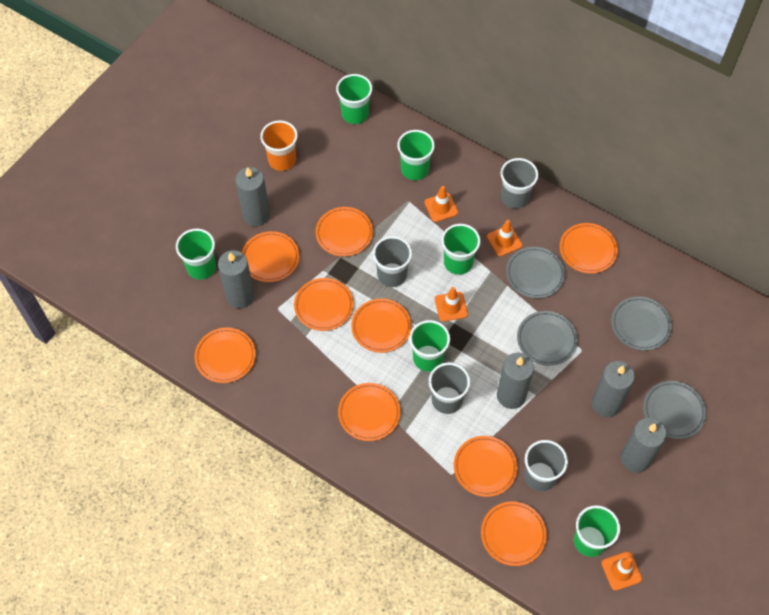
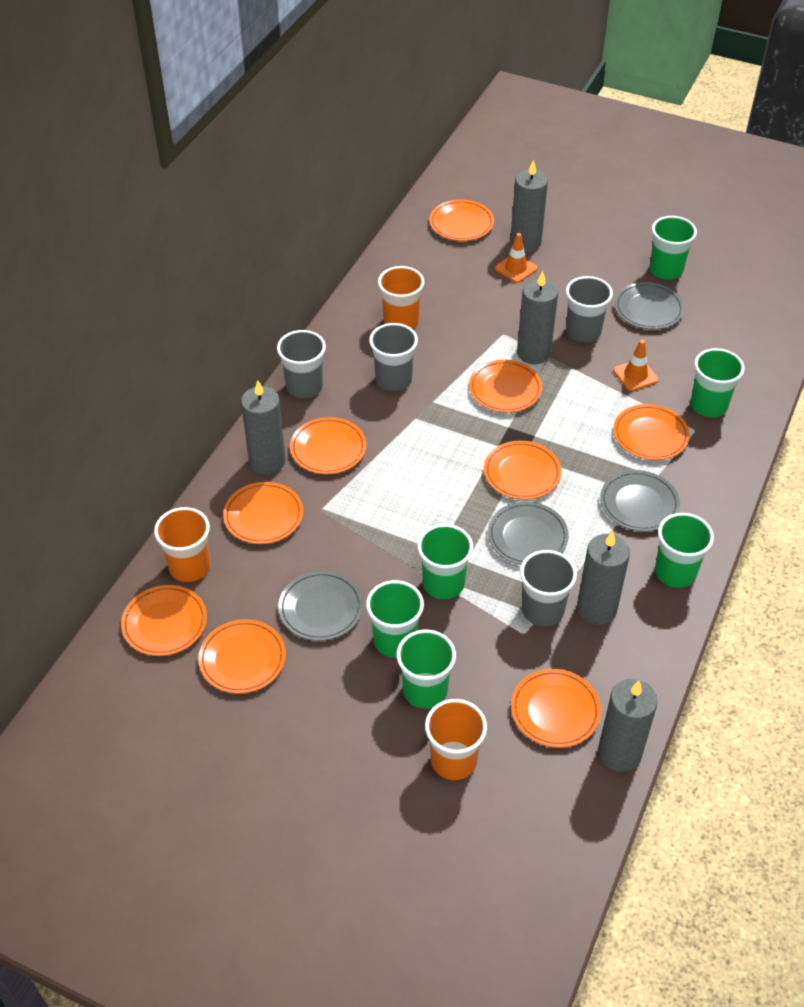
orange cup: [260,120,298,171] = 1 -> [154,507,210,582] [378,266,424,329] [425,699,487,780] = 3
orange traffic cone: [424,186,458,222] [435,287,468,322] [487,220,522,256] [601,552,642,591] = 4 -> [495,233,538,283] [613,340,659,391] = 2

